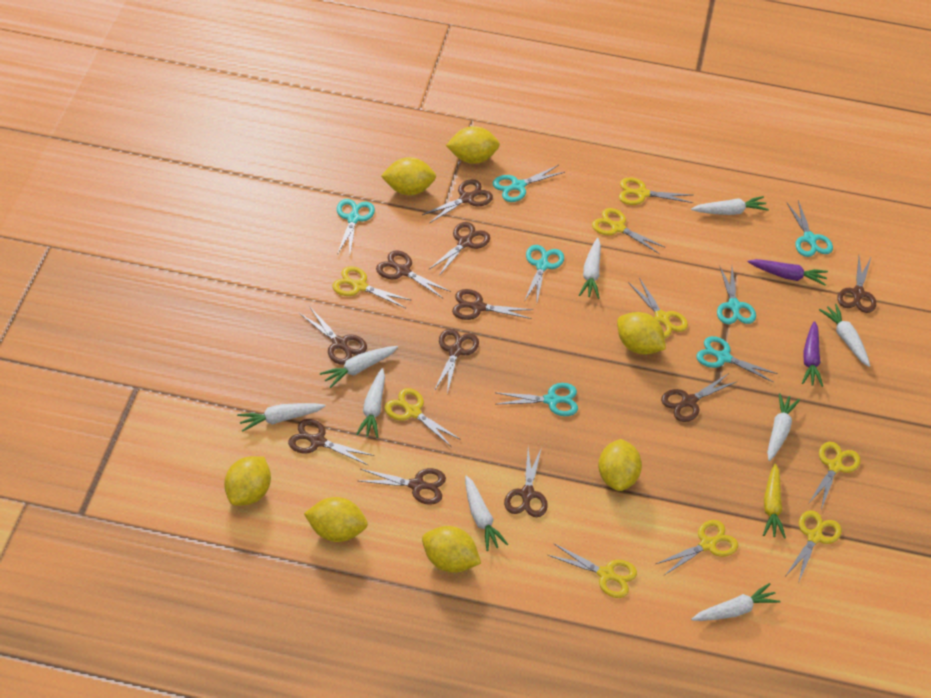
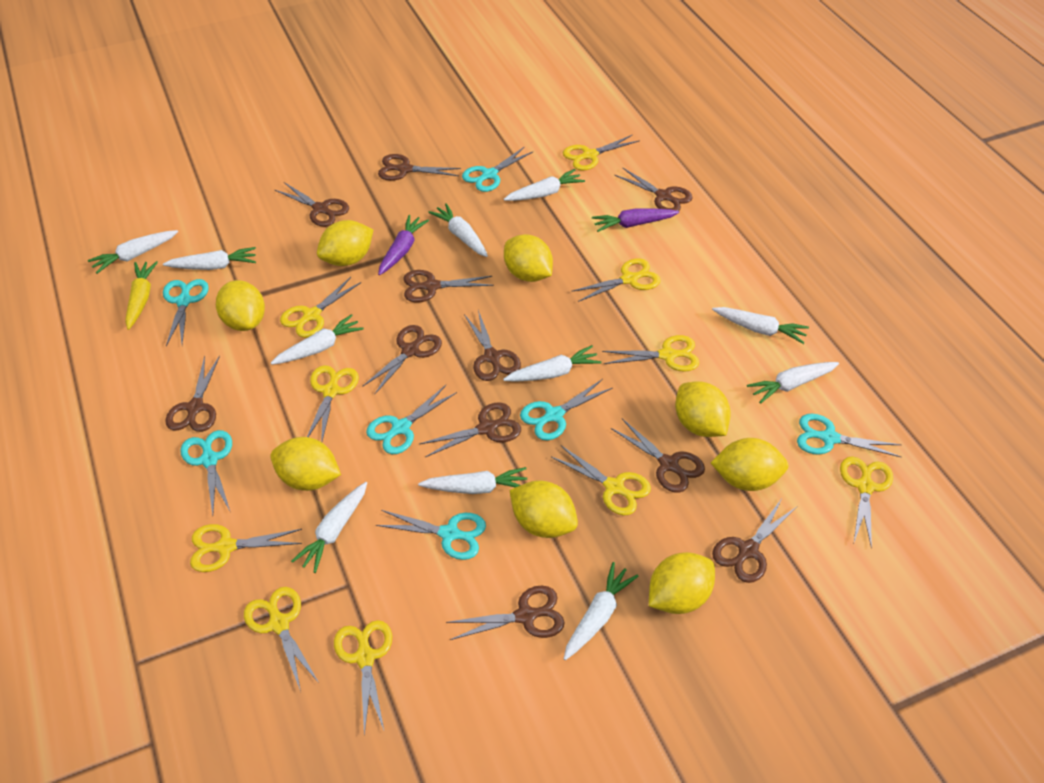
white carrot: [237,403,325,432] [320,346,398,388] [356,368,385,438] [465,475,508,551] [579,238,601,299] [691,196,769,215] [691,583,781,621] [767,393,800,461] [819,304,870,367] = 9 -> [88,230,178,274] [163,247,256,270] [271,314,364,365] [291,482,367,573] [418,467,527,494] [428,203,488,257] [503,345,602,382] [504,169,585,201] [564,562,638,660] [712,307,809,344] [747,362,839,404] = 11
yellow lemon: [224,456,271,506] [304,497,368,542] [381,157,436,195] [422,526,481,573] [446,126,500,164] [598,439,642,491] [617,312,666,355] = 7 -> [216,280,265,331] [270,437,341,491] [317,220,373,266] [504,234,553,282] [510,480,578,538] [649,552,715,614] [675,381,731,437] [711,438,788,491] = 8
yellow scissors: [332,266,412,308] [384,388,461,446] [548,543,637,598] [592,208,666,254] [619,177,693,205] [628,278,688,338] [656,520,738,575] [786,510,842,583] [808,442,861,509] = 9 -> [190,524,302,572] [244,587,319,691] [280,277,361,338] [307,365,359,442] [334,620,392,735] [551,445,651,516] [563,135,640,171] [571,258,660,302] [602,335,699,372] [840,456,893,548] = 10

